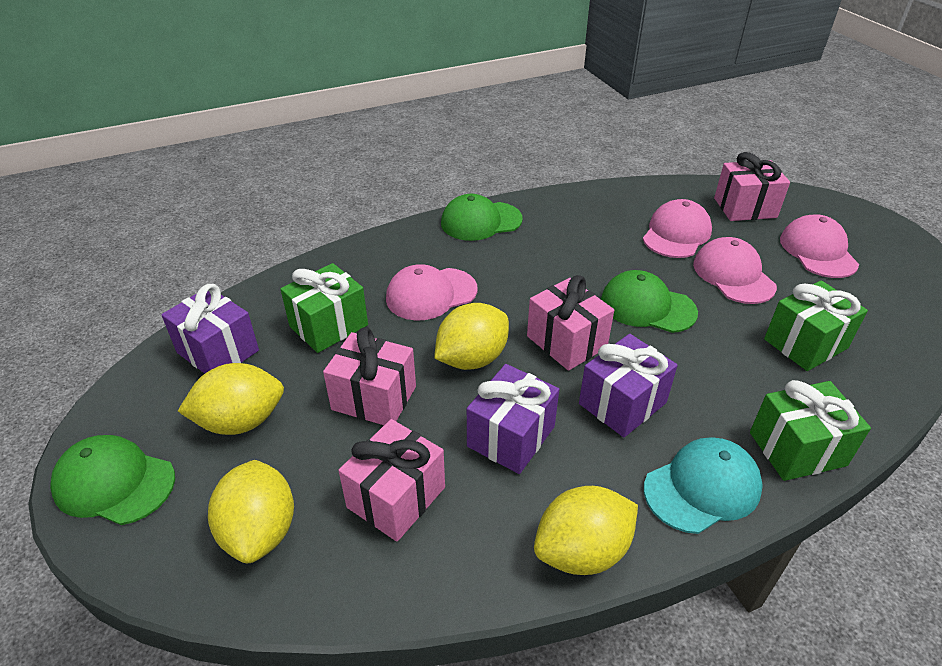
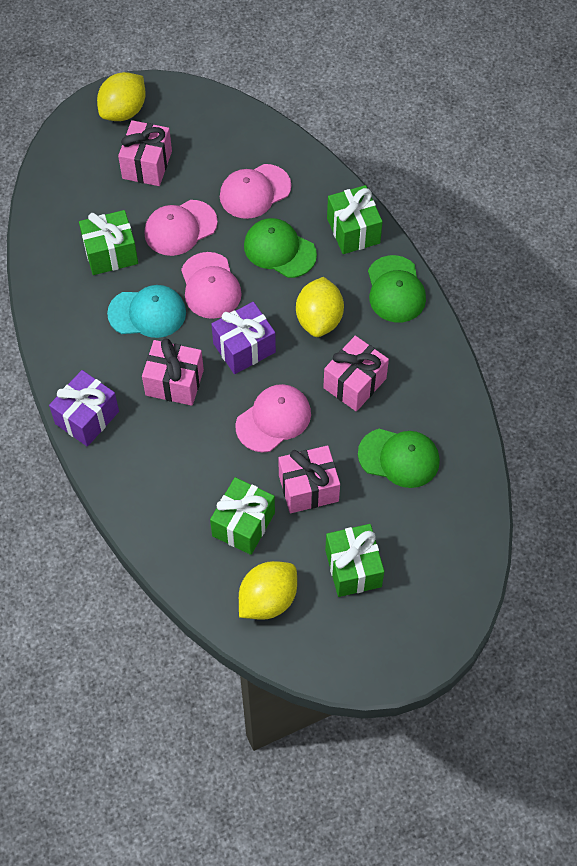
green gift: [280,263,368,353] [750,380,871,481] [764,280,868,371] = 3 -> [79,210,138,275] [210,477,275,555] [325,524,384,597] [327,185,383,254] = 4
purple gift: [161,284,259,374] [467,364,559,474] [579,334,678,437] = 3 -> [49,370,119,447] [211,302,276,374] = 2
yellow lemon: [178,363,284,435] [208,460,294,563] [434,303,509,370] [534,486,638,575] = 4 -> [97,72,146,121] [239,561,297,620] [296,277,344,337] = 3

